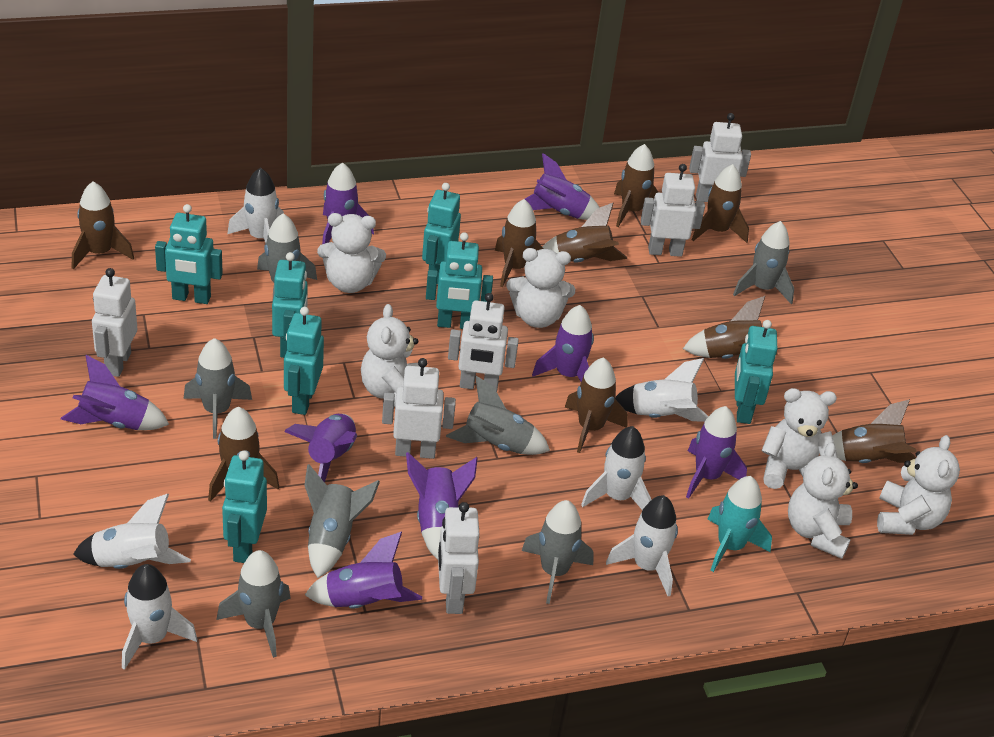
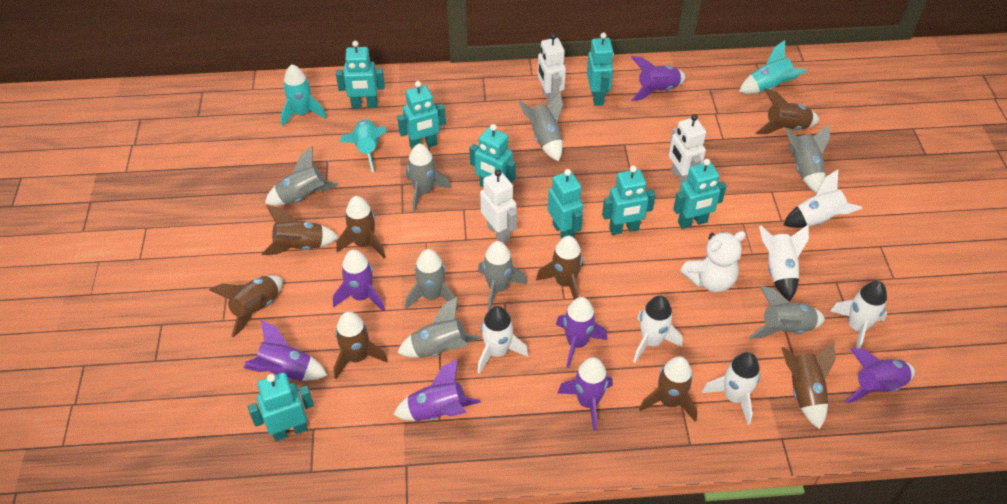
brown rocket: [72,181,134,269] [208,407,279,502] [495,199,543,287] [543,203,627,263] [565,357,628,453] [614,144,659,227] [683,296,778,359] [692,164,749,243] [832,399,916,463] = 9 -> [209,275,283,337] [262,205,339,255] [334,312,388,379] [336,196,386,258] [536,236,583,300] [639,356,697,421] [756,88,819,134] [782,342,836,429] = 8
grey rocket: [184,338,252,439] [216,550,291,658] [257,213,317,298] [304,464,380,578] [446,376,550,455] [521,500,594,604] [733,221,794,304] = 7 -> [265,147,338,206] [397,297,480,358] [405,249,458,309] [406,143,451,212] [478,241,527,311] [518,93,563,161] [749,286,825,339] [785,124,830,193] = 8
purple rocket: [61,355,169,430] [284,414,358,483] [305,532,422,609] [322,163,374,244] [406,452,478,560] [517,153,600,220] [532,305,594,381] [686,406,747,499] = 8 -> [243,319,327,381] [333,250,385,312] [393,359,481,421] [556,297,607,368] [558,357,613,431] [631,56,686,101] [845,348,915,404] = 7
turquoise robot: [155,204,223,304] [222,451,267,563] [272,252,308,358] [284,307,324,415] [422,183,461,284] [426,232,493,329] [735,320,777,424] = 7 -> [248,372,314,441] [336,41,385,109] [397,81,446,149] [469,124,516,187] [548,169,583,239] [587,33,614,106] [602,166,656,235] [673,159,727,229] = 8
turquoise rocket: [707,476,772,572] = 1 -> [281,64,327,126] [340,119,387,172] [739,40,807,94] = 3
white robot: [92,268,137,377] [382,358,456,459] [438,502,479,614] [448,293,519,392] [641,164,705,257] [689,113,751,202] = 6 -> [480,169,517,243] [537,33,566,105] [669,114,706,184] = 3
white teddy bear: [317,213,386,293] [361,304,419,407] [506,248,575,328] [762,388,838,489] [788,442,858,559] [877,435,960,535] = 6 -> [680,231,746,292] = 1

